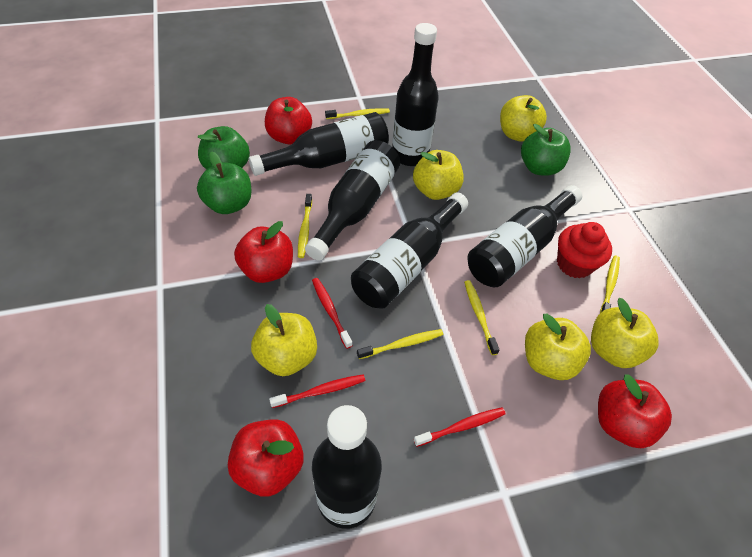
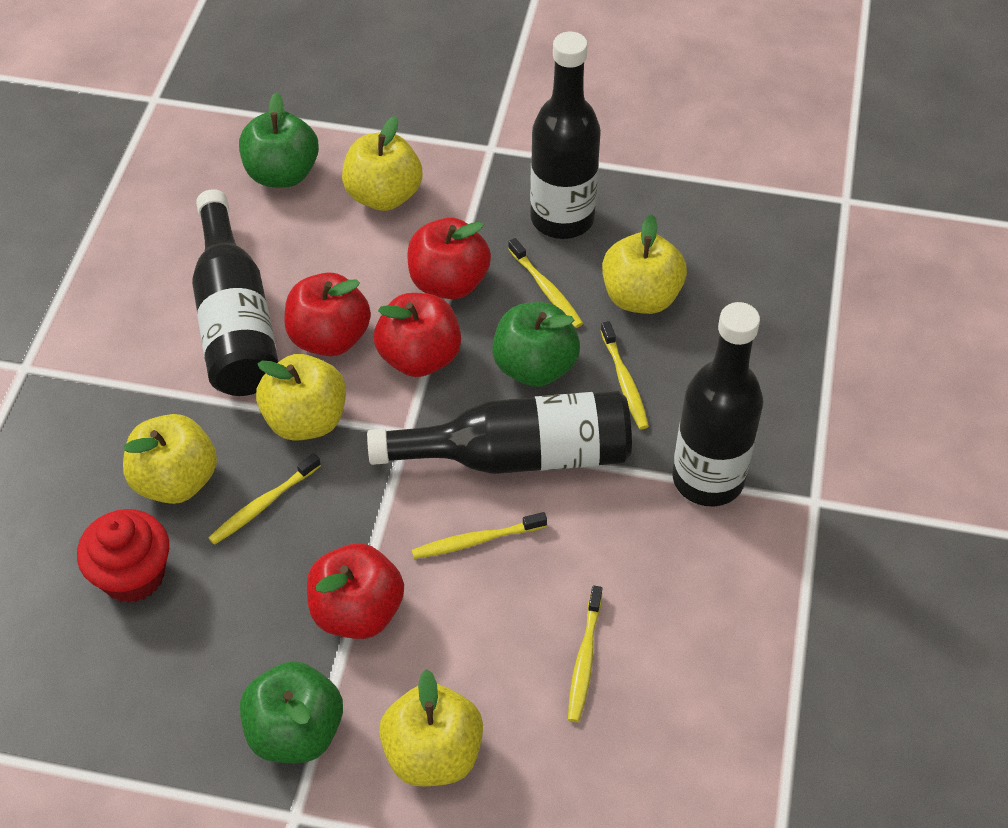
black bottle: [249,112,389,176] [305,140,400,260] [312,405,382,529] [351,192,468,309] [392,23,439,166] [467,185,582,287] = 6 -> [192,189,278,396] [367,390,632,474] [530,31,601,239] [673,302,763,507] = 4
red toothbrush: [269,374,365,408] [312,278,353,349] [414,407,506,447] = 3 -> none = 0

